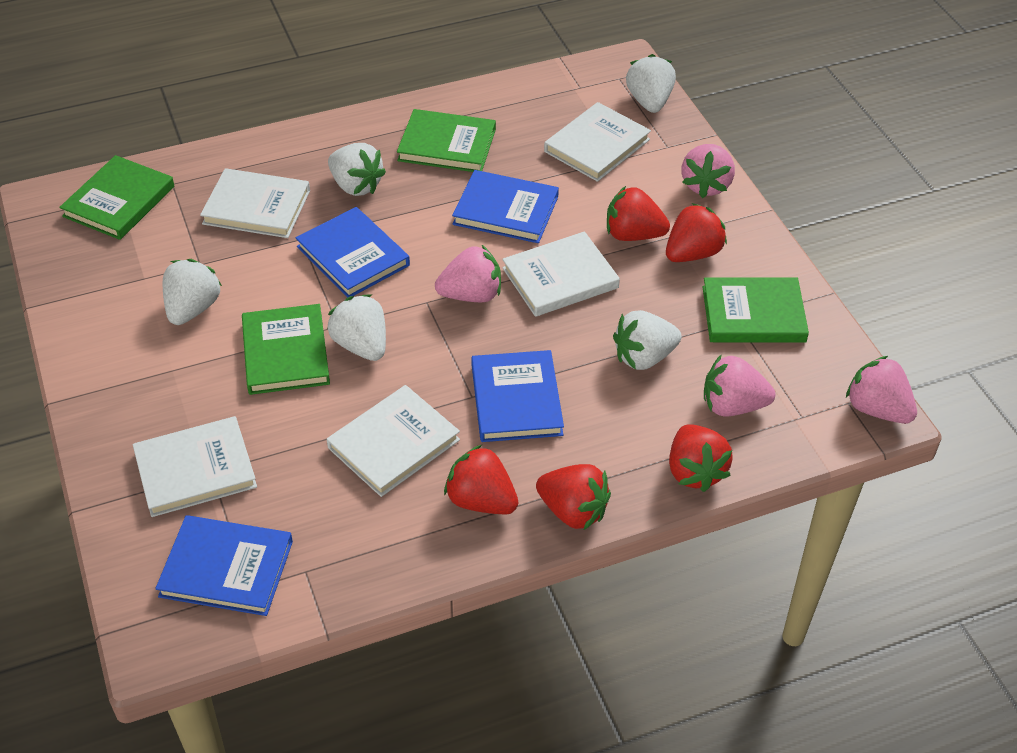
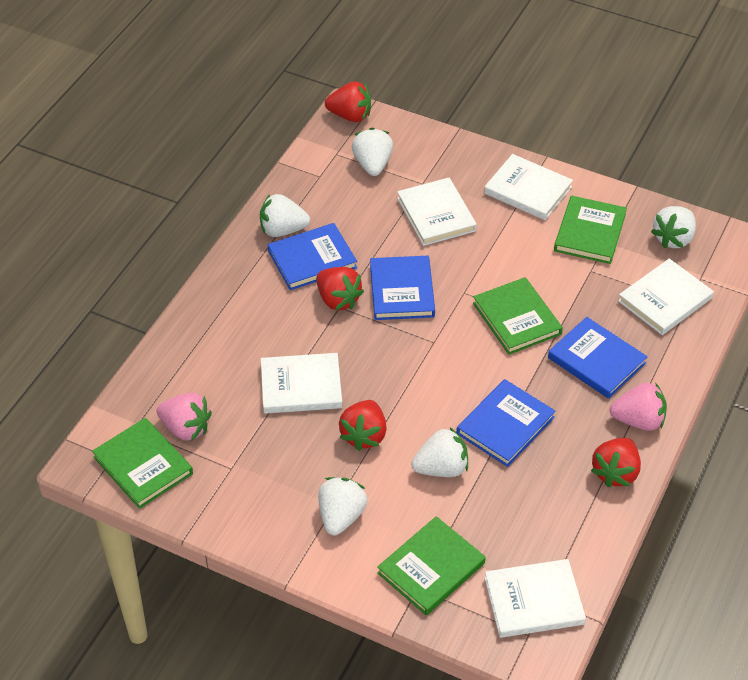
pink strawberry: [435,245,501,302] [682,144,735,198] [704,354,775,416] [846,356,917,424] = 4 -> [157,393,212,441] [610,382,667,431] = 2
red strawberry: [444,445,518,514] [536,464,611,530] [607,186,670,241] [666,203,727,262] [669,424,733,492] = 5 -> [316,267,364,310] [325,81,371,122] [339,400,386,451] [591,438,641,487] = 4

